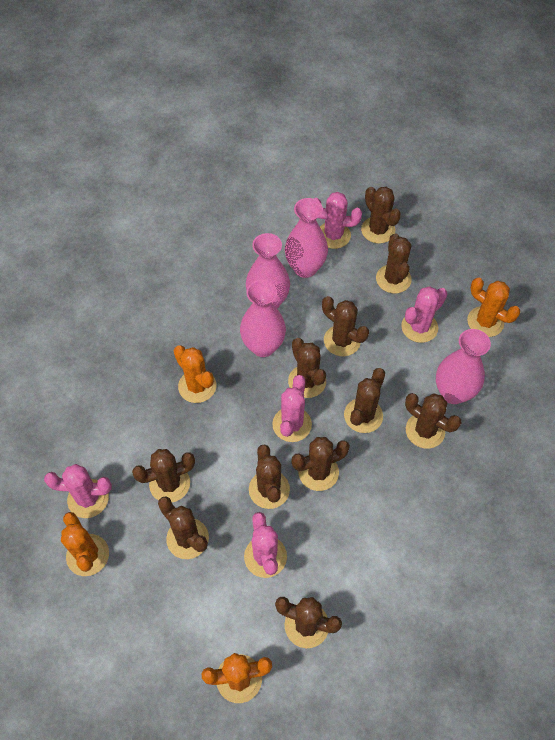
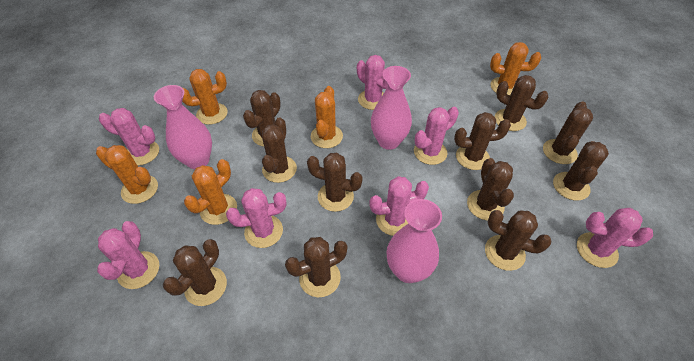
orange cactus: [61,512,109,576] [174,345,216,403] [202,653,272,703] [467,278,520,337] = 4 -> [96,145,158,204] [182,69,228,125] [184,159,237,225] [311,86,343,148] [490,42,541,95] = 5
pink cactus: [44,464,112,518] [244,512,287,578] [272,375,312,442] [314,192,362,249] [401,286,447,343] = 5 -> [97,221,159,289] [99,108,159,166] [226,188,287,248] [357,55,388,110] [369,176,429,236] [414,107,459,165] [577,208,653,268] = 7
pink vase: [240,280,286,357] [246,233,290,308] [285,198,328,278] [436,329,491,404] = 4 -> [154,85,212,169] [371,66,412,150] [387,199,442,283] = 3

